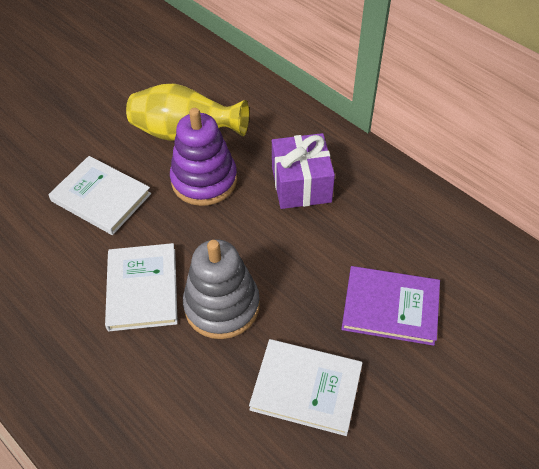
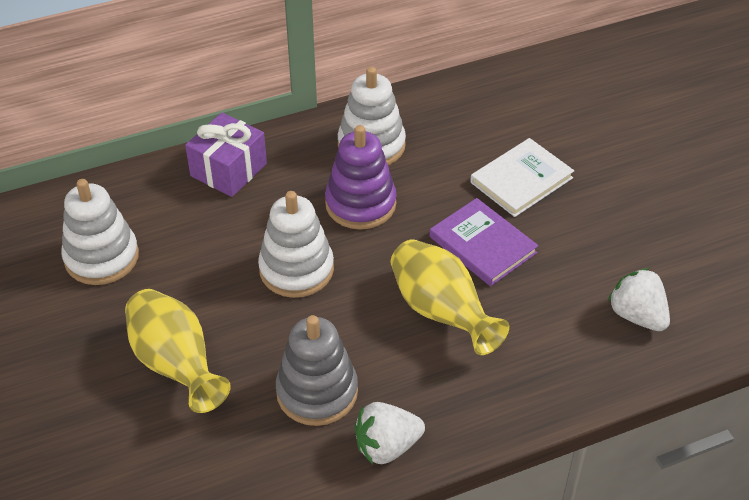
white book: [48,156,151,235] [105,243,178,331] [249,339,363,436] = 3 -> [470,138,574,217] = 1
white stacking toy: none = 0 -> [61,179,139,285] [258,191,334,298] [338,67,406,165] = 3
white strawberry: none = 0 -> [354,402,425,464] [608,268,670,331] = 2
yellow vase: [126,83,249,141] = 1 -> [125,289,231,413] [391,239,509,355] = 2

